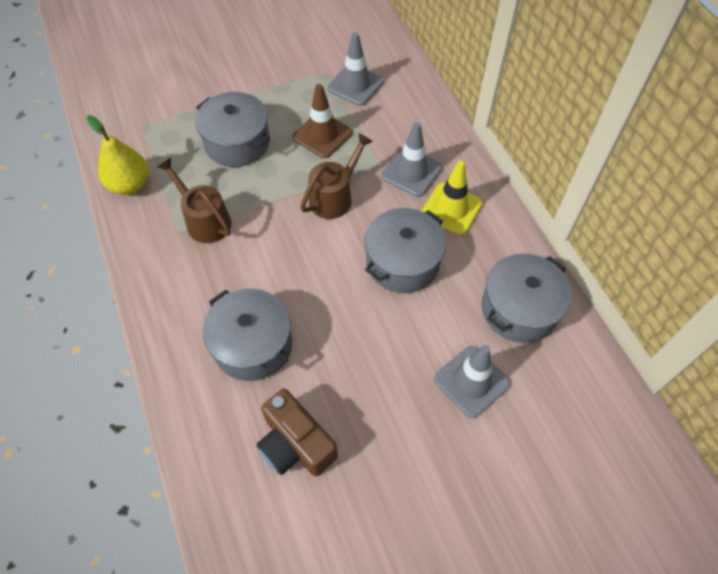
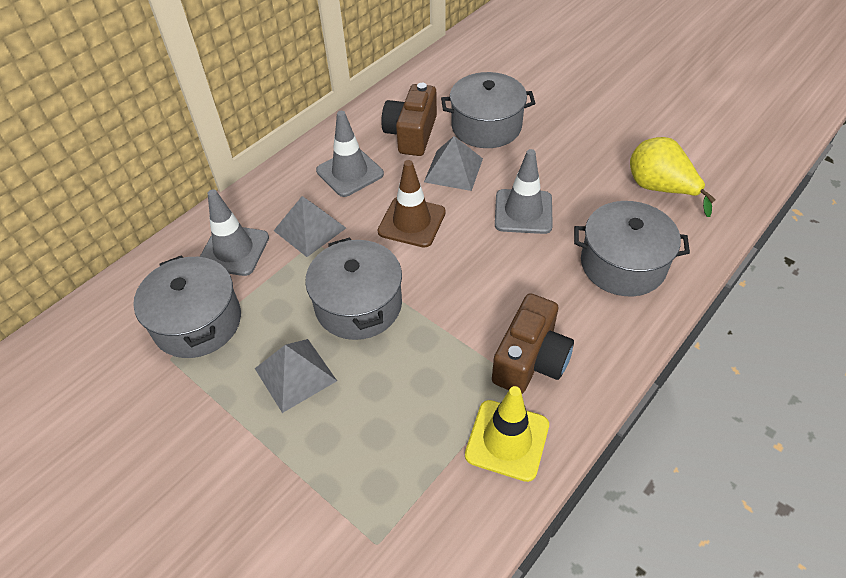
brown camera: [256,389,338,476] = 1 -> [381,83,437,156] [492,293,574,394] = 2
brown watering can: [157,158,232,243] [300,133,373,219] = 2 -> none = 0
grey pyramid: none = 0 -> [255,339,337,413] [274,196,346,257] [424,136,483,191] = 3

